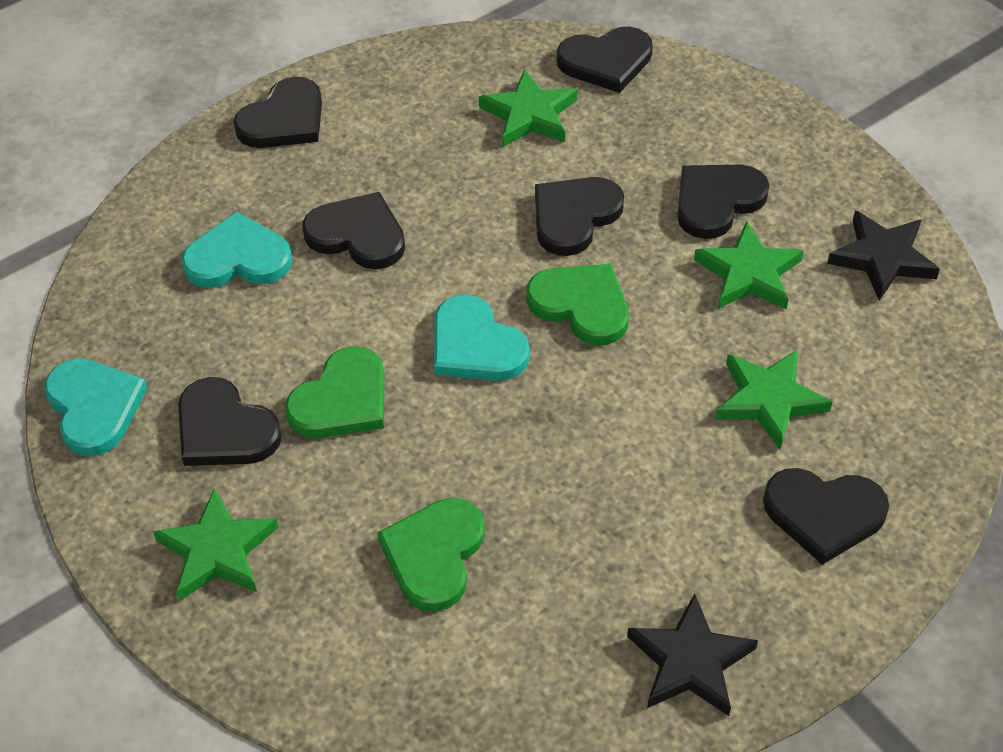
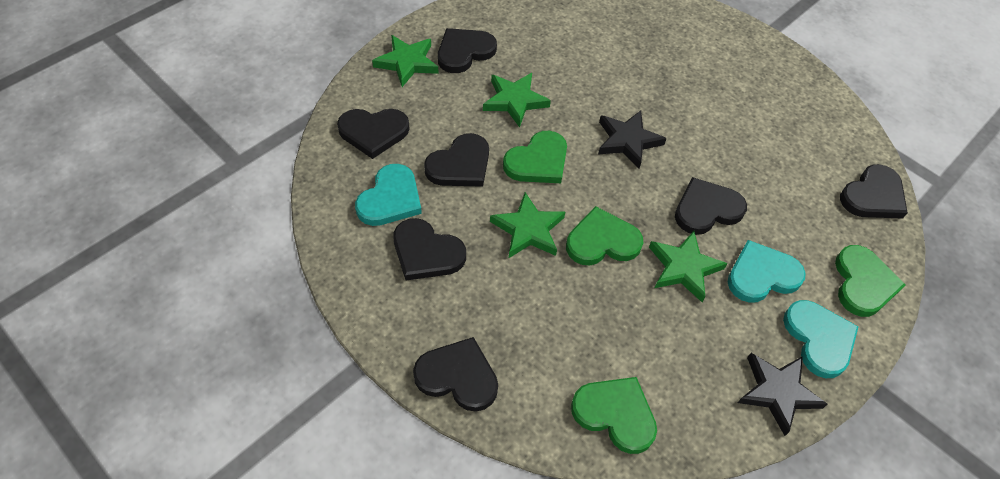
green heart: [285,346,385,438] [377,498,485,612] [526,264,629,345] = 3 -> [503,131,567,183] [566,206,643,265] [571,377,657,454] [835,245,906,317] = 4

